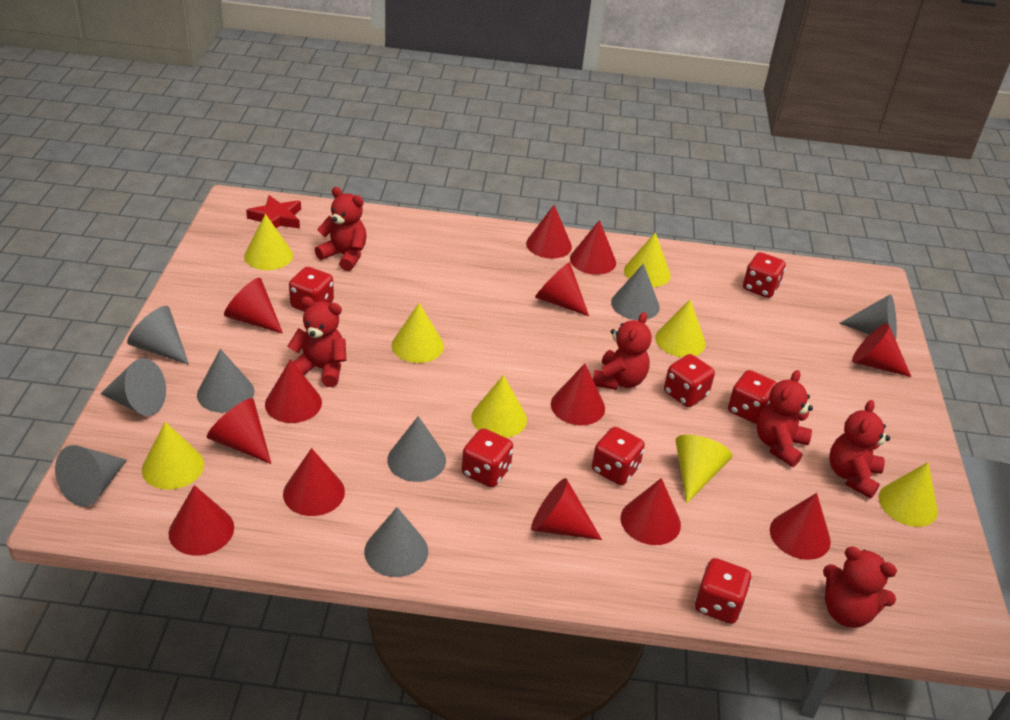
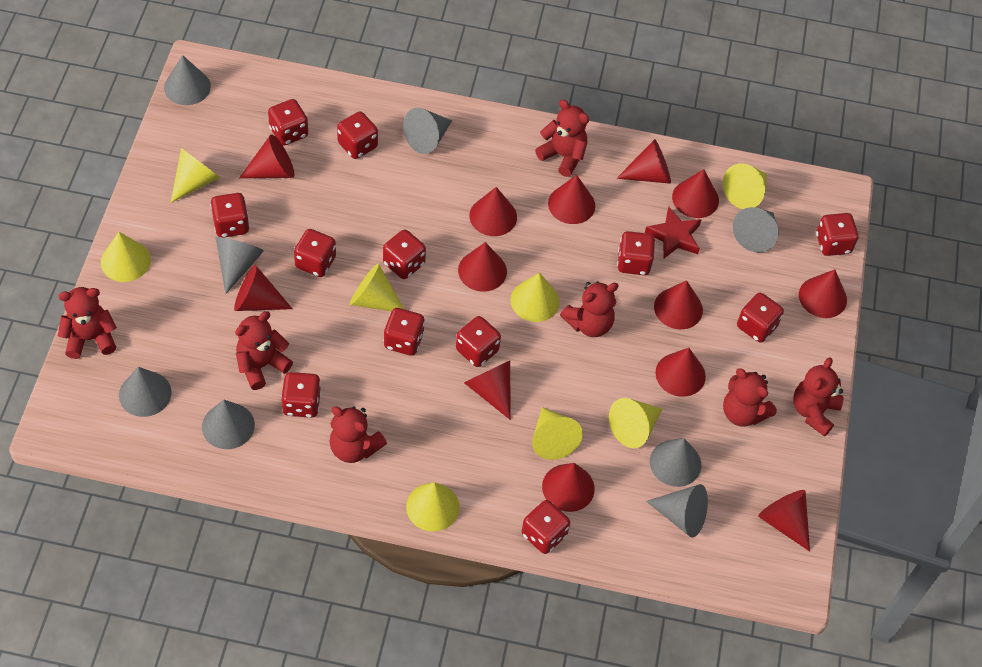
red dice: [289,267,334,312] [461,428,513,488] [592,427,645,485] [664,354,715,407] [694,558,752,624] [728,370,777,424] [743,252,786,298] = 7 -> [210,193,250,238] [268,99,308,146] [281,372,321,418] [294,229,336,277] [337,111,378,159] [383,229,426,279] [384,308,425,356] [456,316,501,367] [522,500,570,554] [617,231,655,275] [737,293,784,343] [816,213,858,256] = 12
red teddy bear: [288,296,346,387] [315,187,367,271] [593,312,652,390] [757,370,813,467] [823,547,897,628] [829,400,890,499] = 6 -> [58,287,117,359] [235,311,293,390] [329,406,387,463] [535,100,589,177] [560,281,619,337] [723,368,777,427] [793,357,844,437] = 7

